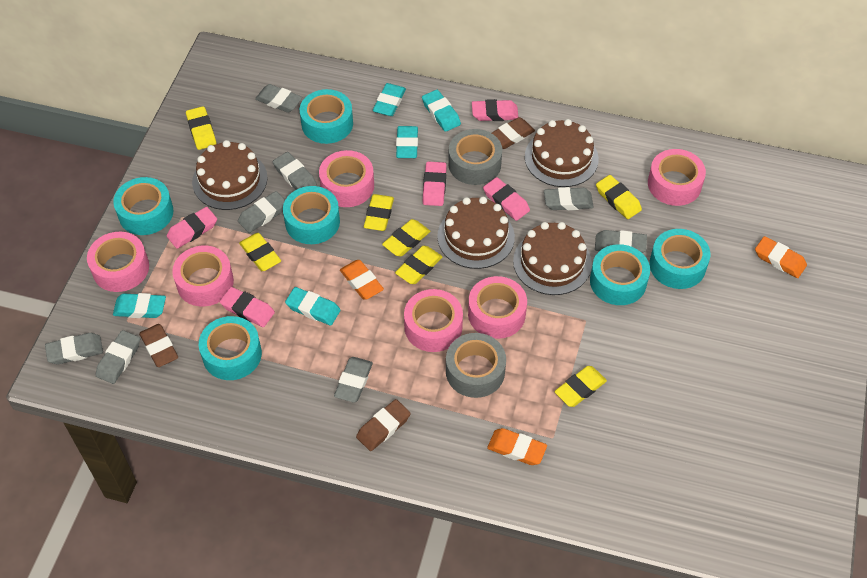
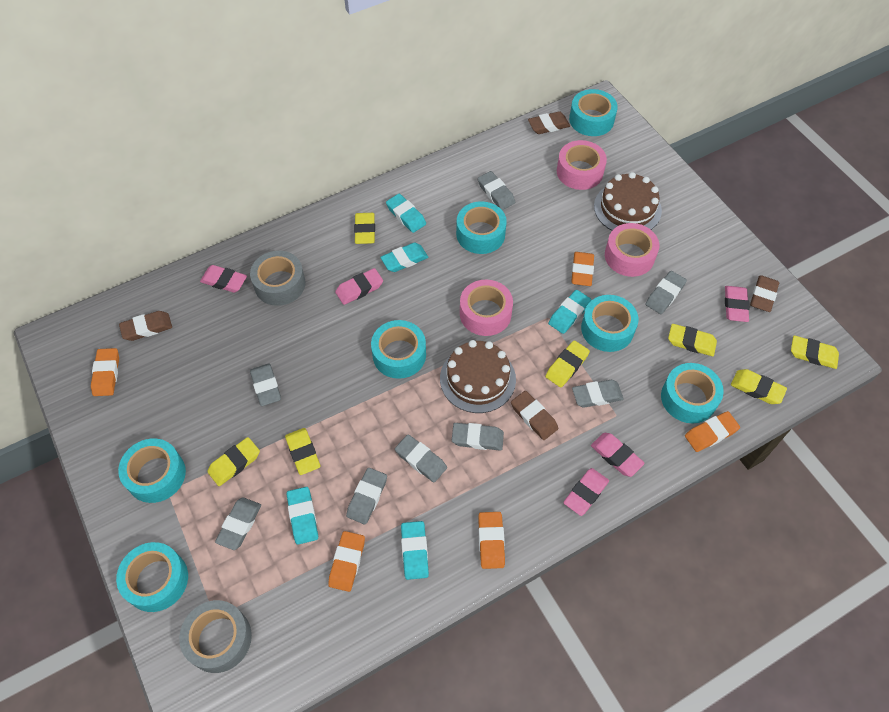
brown cake: [192,140,268,210] [437,197,515,269] [513,222,592,295] [525,119,599,187] = 4 -> [440,340,516,413] [594,172,662,231] = 2
brown eraser: [139,324,178,367] [356,399,411,451] [492,117,535,149] = 3 -> [119,311,172,341] [511,391,558,440] [528,111,570,134] [750,275,779,312] = 4
orange eraser: [340,260,384,300] [487,428,547,465] [755,236,807,278] = 3 -> [91,348,119,396] [328,531,365,592] [478,512,505,569] [571,252,594,286] [685,411,740,452] = 5
pink tape: [87,232,149,292] [172,246,234,306] [319,150,374,207] [404,289,463,352] [468,276,527,339] [648,149,706,206] = 6 -> [460,280,513,336] [557,140,607,190] [605,223,659,277] = 3
turquoise tape: [113,177,174,235] [199,316,262,380] [283,186,340,244] [300,89,353,144] [590,244,650,305] [649,229,710,289] = 6 -> [116,542,188,612] [118,438,186,503] [371,320,426,379] [456,201,507,254] [569,89,618,136] [581,295,638,352] [661,363,724,424] = 7

